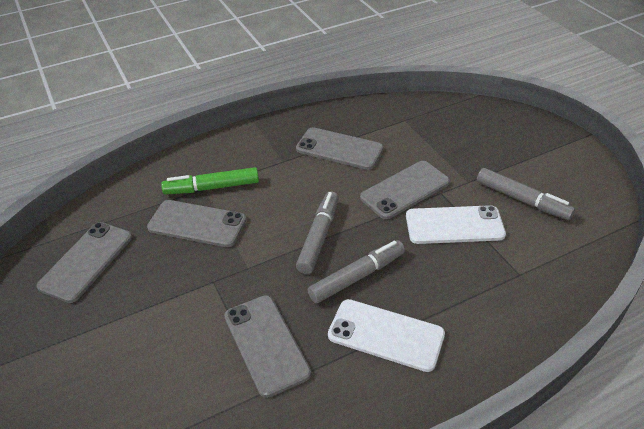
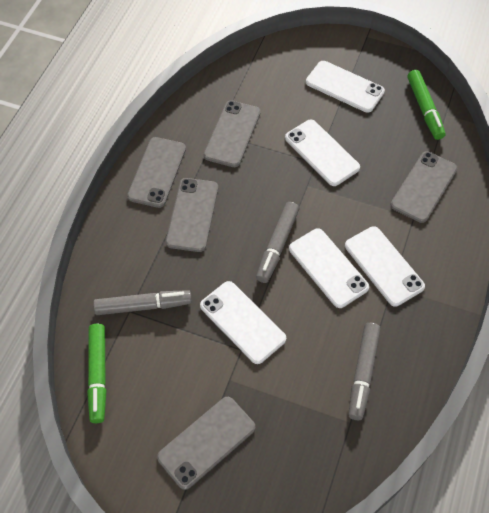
green marker: [161,167,259,195] = 1 -> [87,324,107,423] [407,70,445,140] = 2
white phone: [328,299,445,372] [406,205,506,244] = 2 -> [200,281,286,364] [285,120,360,186] [289,228,369,308] [306,61,385,113] [345,226,425,307] = 5

